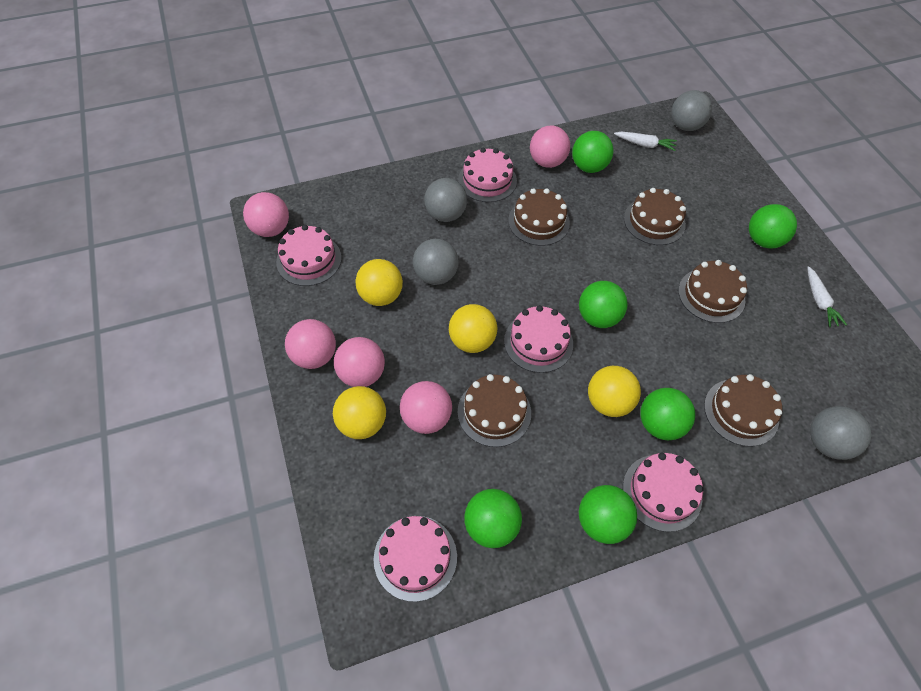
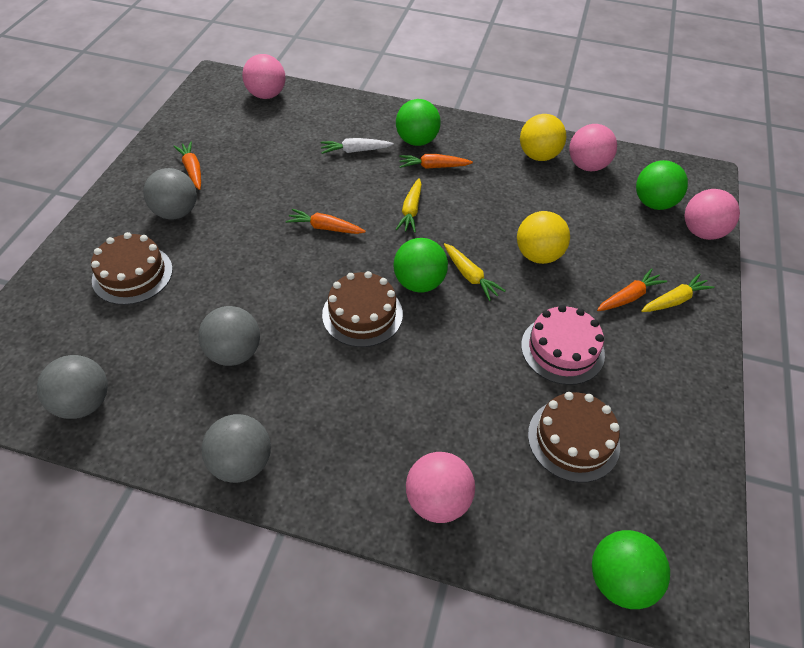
brown cake: [458,374,531,447] [508,188,570,246] [624,188,686,245] [678,260,747,323] [704,374,782,447] = 5 -> [91,232,173,305] [322,271,403,347] [528,392,620,483] = 3
green ball: [464,489,522,548] [572,131,614,173] [579,281,628,328] [579,485,637,544] [640,388,695,440] [749,204,797,249] = 6 -> [393,238,448,293] [396,99,441,146] [592,530,670,609] [636,160,688,210] = 4
orange carrot: none = 0 -> [173,142,201,190] [286,209,366,234] [399,154,473,169] [597,268,667,311] = 4
pink ball: [243,192,289,237] [285,319,336,369] [334,337,385,387] [400,381,452,434] [530,126,570,168] = 5 -> [242,54,285,99] [406,452,475,523] [569,124,617,171] [684,189,740,240] = 4
pink cake: [276,225,342,286] [374,516,457,602] [458,148,517,202] [504,305,573,373] [623,453,704,532] = 5 -> [521,305,605,385] = 1
white carrot: [614,132,677,151] [807,266,847,327] = 2 -> [321,138,394,154] = 1
yellow ball: [333,386,386,439] [355,259,403,306] [449,304,498,353] [588,366,641,417] = 4 -> [517,211,570,264] [520,114,566,161] = 2
yellow carrot: none = 0 -> [396,178,422,233] [444,243,506,301] [641,273,715,312] = 3

